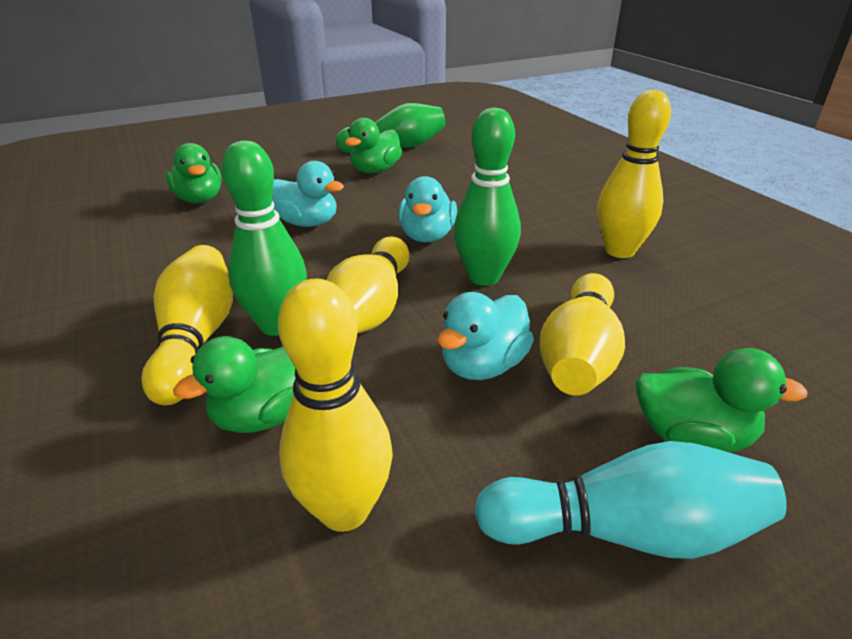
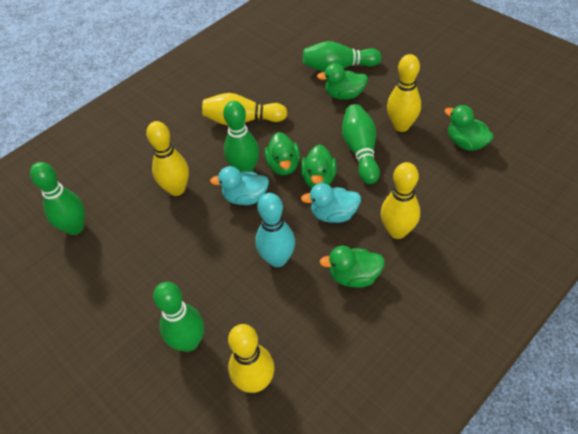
green bowling pin: [221,140,307,336] [336,103,445,153] [454,108,521,286] = 3 -> [30,162,85,235] [153,282,204,352] [223,101,259,172] [303,41,382,72] [342,104,380,184] = 5
green duck: [165,143,222,203] [173,336,296,433] [345,118,402,173] [636,348,808,453] = 4 -> [264,132,300,175] [301,144,337,188] [317,63,368,100] [319,246,385,288] [445,105,494,151] = 5
turquoise duck: [272,161,344,227] [398,176,457,242] [437,292,534,380] = 3 -> [210,166,269,205] [301,183,361,223] = 2

